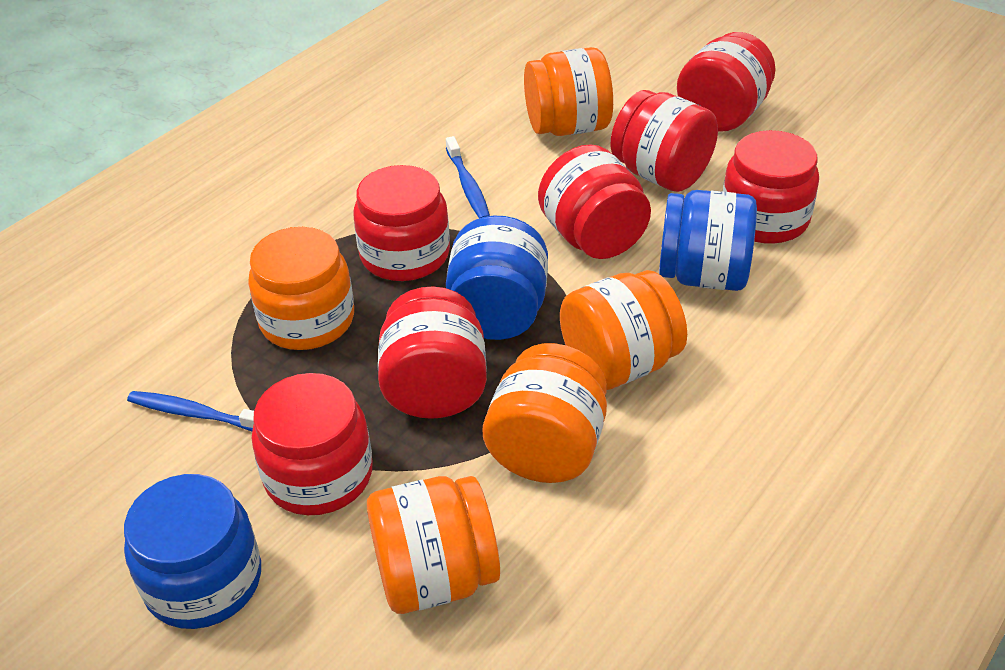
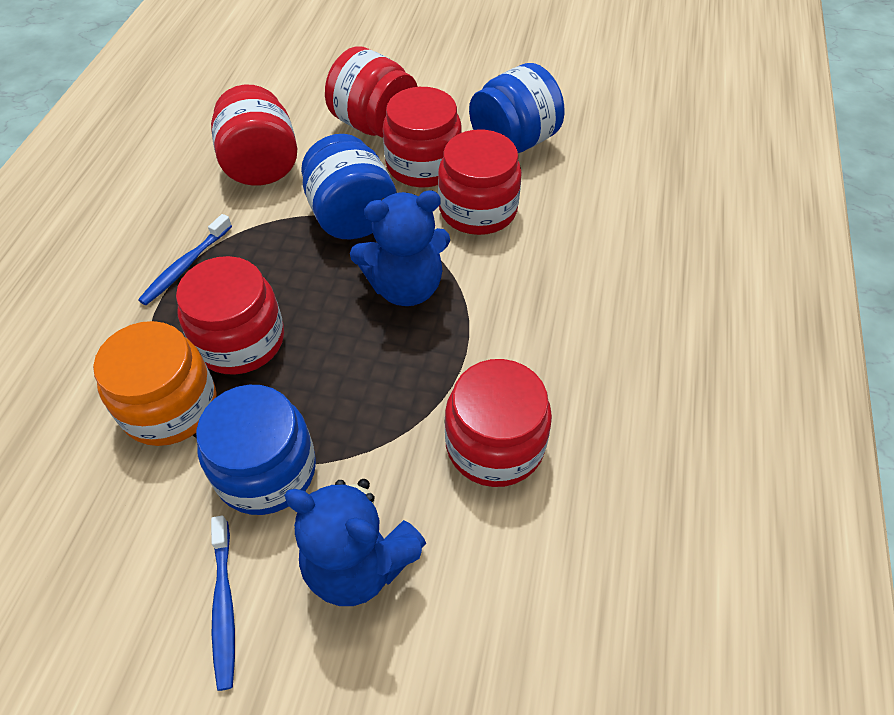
blue teddy bear: none = 0 -> [284,479,426,606] [350,190,450,306] = 2
orange jar: [248,227,354,350] [367,476,500,614] [483,343,607,483] [524,47,613,136] [560,270,687,390] = 5 -> [93,321,216,446] = 1
red jar: [252,373,373,515] [353,165,450,281] [378,286,487,419] [538,144,651,259] [610,90,718,192] [677,32,776,132] [723,130,819,244] = 7 -> [176,256,284,375] [211,85,297,186] [325,46,417,138] [383,87,462,187] [438,130,522,235] [445,359,552,487] = 6

